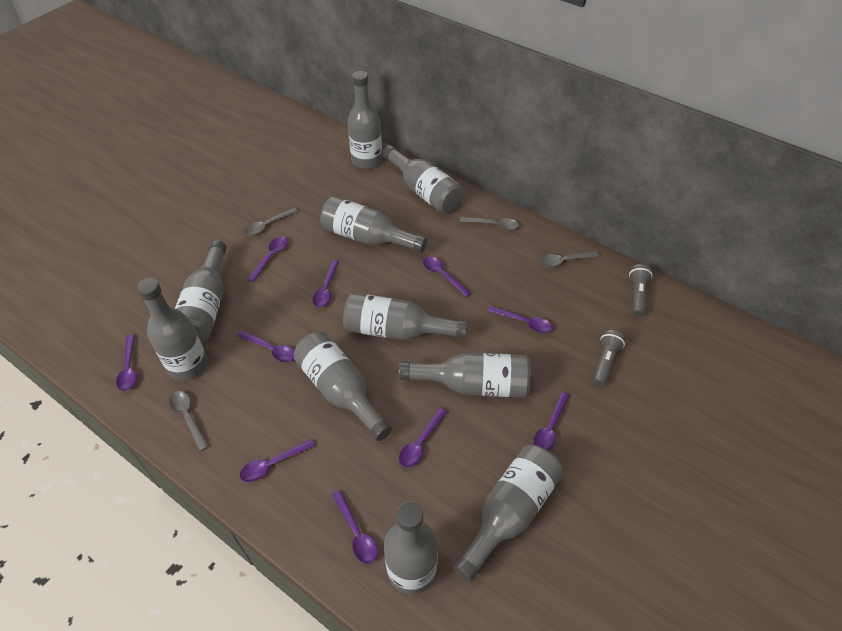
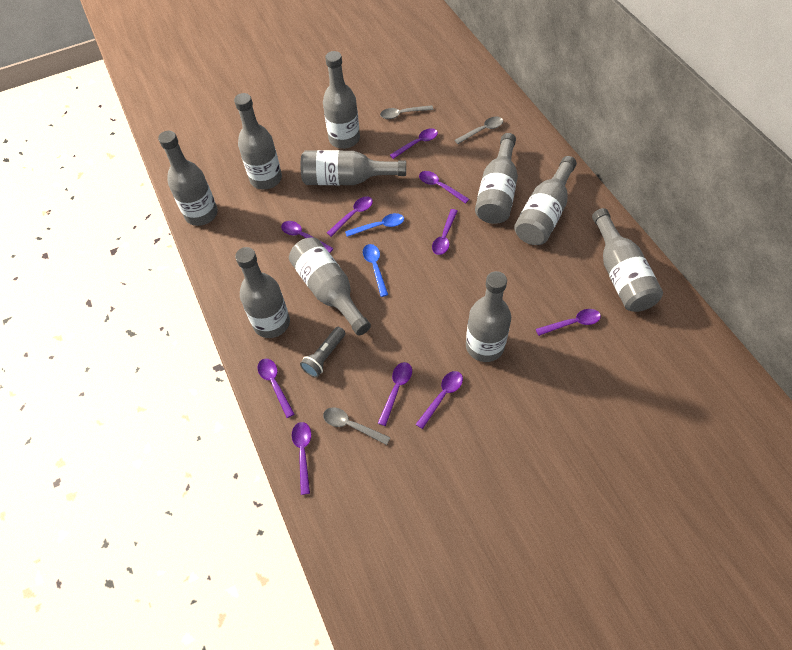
blue spoon: none = 0 -> [345,213,404,237] [363,244,388,297] = 2
grey flashlight: [593,330,626,386] [629,264,653,316] = 2 -> [300,327,345,378] = 1
grey spoon: [169,391,209,451] [244,208,298,235] [460,217,519,230] [540,251,600,267] = 4 -> [323,407,391,445] [380,105,433,119] [455,117,503,144] = 3

